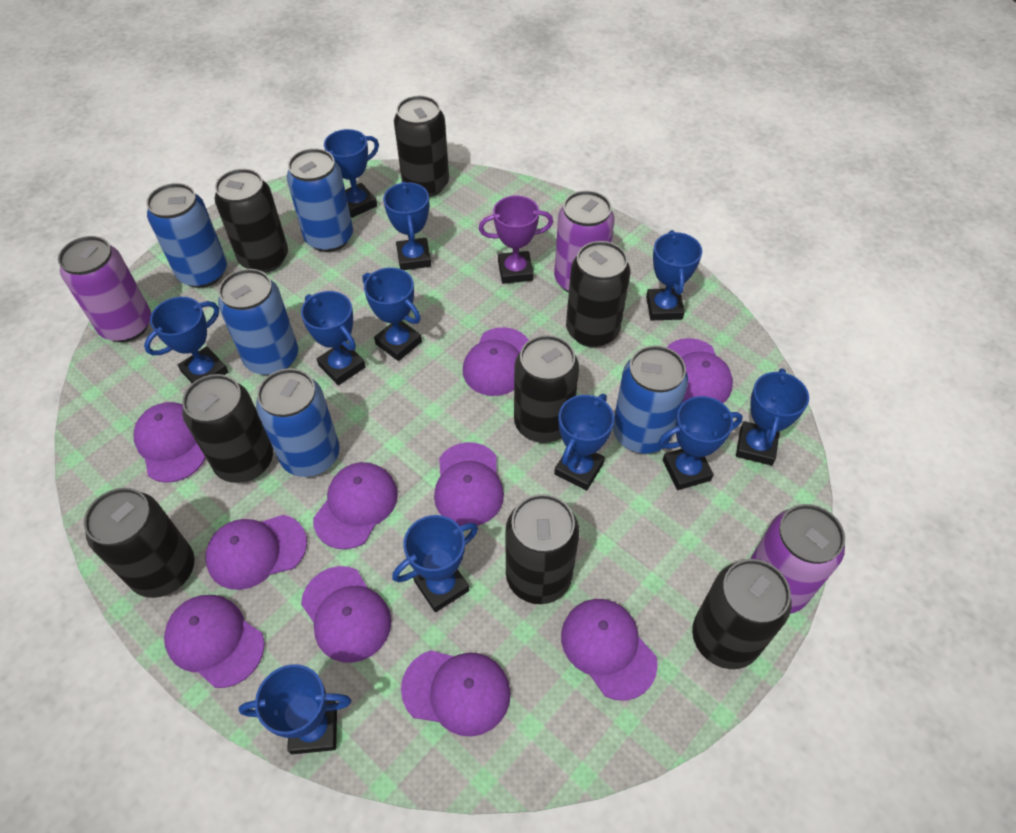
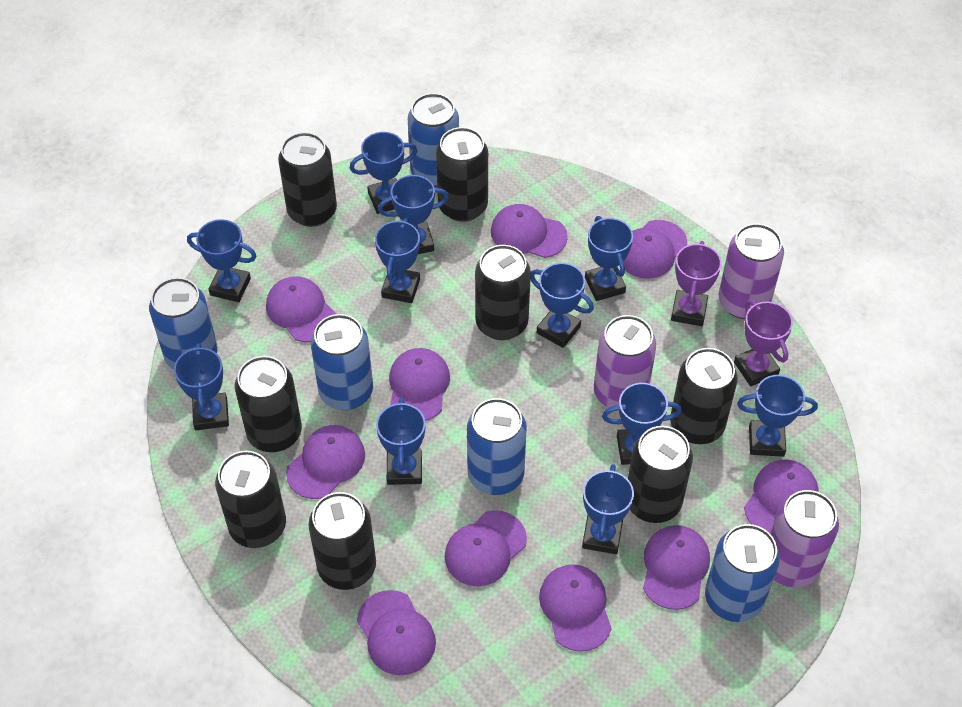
purple trophy: [479,196,553,284] = 1 -> [671,241,722,326] [734,300,793,386] = 2

